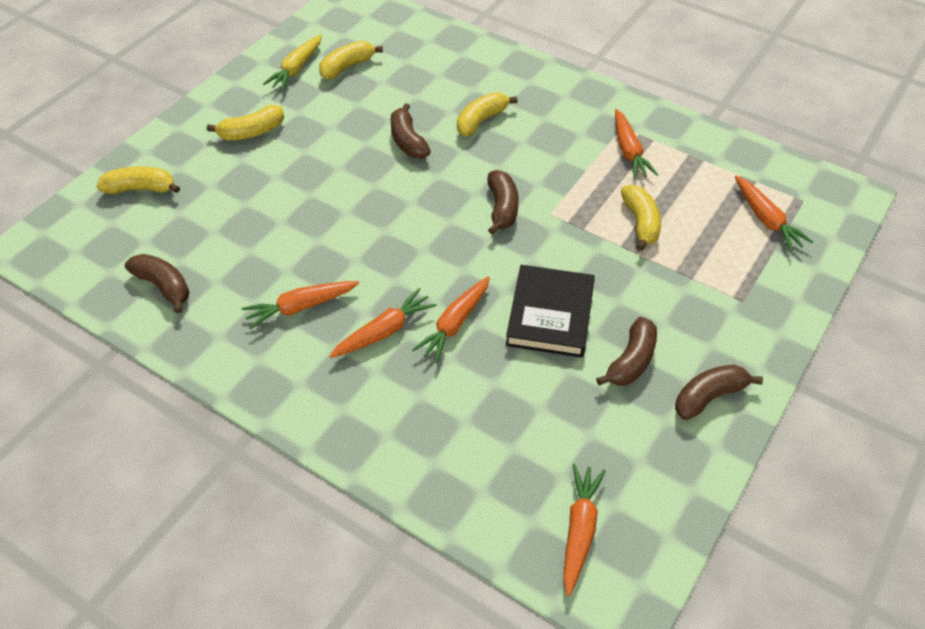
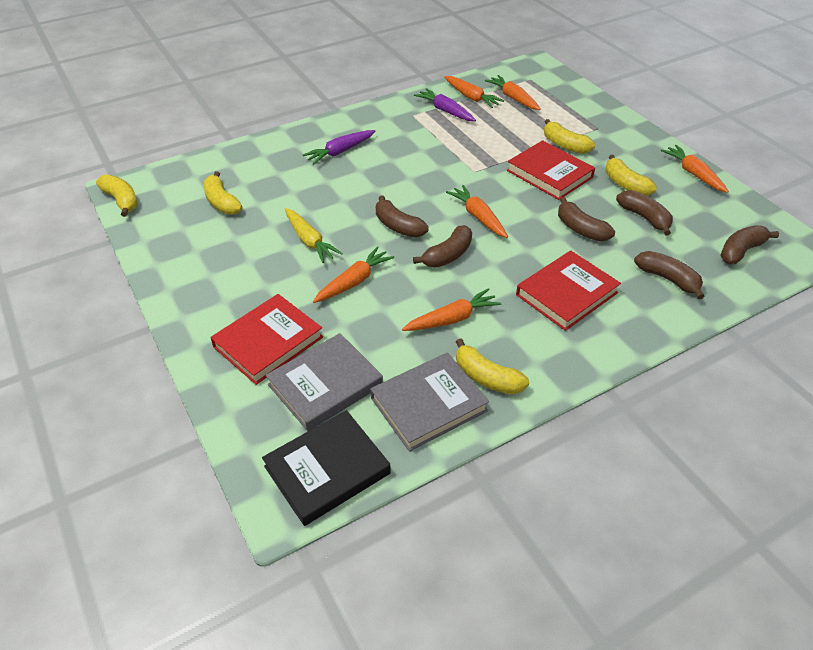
brown banana: [125,254,190,313] [391,103,431,159] [487,170,519,235] [596,317,657,386] [675,365,763,420] = 5 -> [376,195,429,238] [413,225,472,268] [558,197,615,241] [616,190,673,235] [634,251,705,299] [720,226,779,264] = 6
grey book: none = 0 -> [266,333,383,431] [370,352,489,452] = 2
purple carrot: none = 0 -> [303,130,375,164] [414,88,476,121] = 2
red book: none = 0 -> [210,294,323,385] [507,140,595,200] [516,251,621,331] = 3

